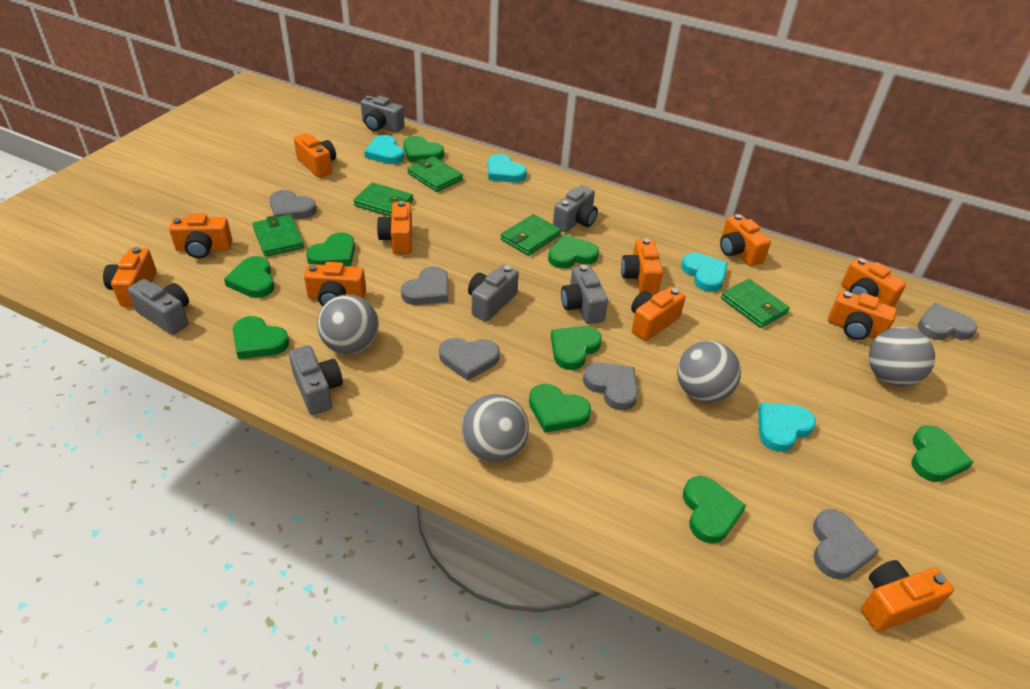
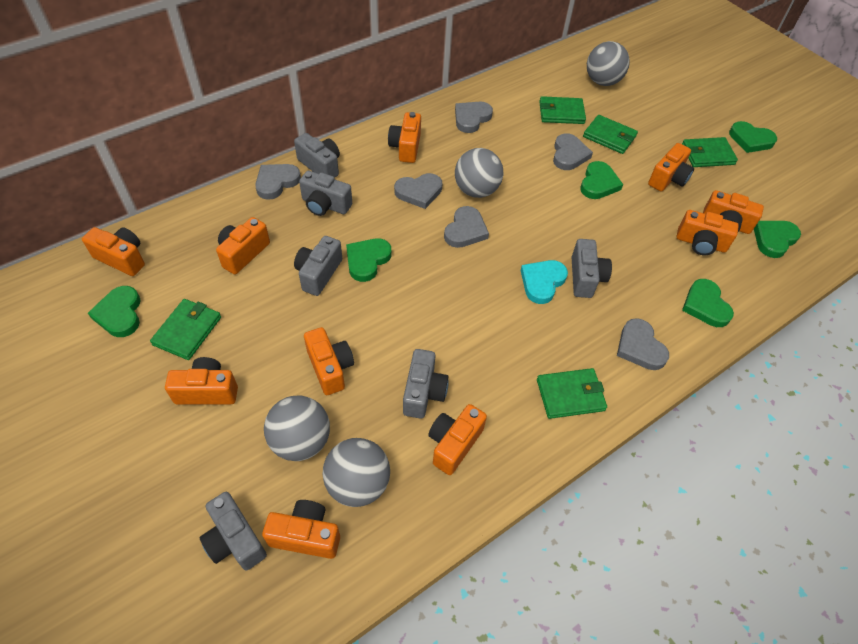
green heart: [224,256,275,298] [233,316,289,359] [306,232,355,266] [403,136,444,162] [529,384,591,433] [548,235,599,269] [551,326,602,370] [683,476,746,544] [911,425,973,482] = 9 -> [88,286,141,337] [346,238,391,282] [580,161,623,199] [682,279,734,327] [729,121,777,153] [754,221,801,258] = 6
orange camera: [103,247,157,307] [169,214,232,258] [294,133,336,178] [304,262,366,306] [377,201,412,254] [621,238,663,294] [631,287,686,341] [720,214,771,266] [828,290,897,340] [841,258,906,307] [861,560,954,632] = 11 -> [82,227,145,276] [165,357,238,404] [216,217,270,274] [262,500,340,559] [304,327,354,395] [388,112,421,163] [428,404,487,475] [648,143,694,191] [677,210,739,255] [703,190,764,234] = 10
turquoise heart: [364,135,404,164] [488,154,527,183] [681,253,728,292] [758,403,816,452] = 4 -> [521,260,568,304] = 1

